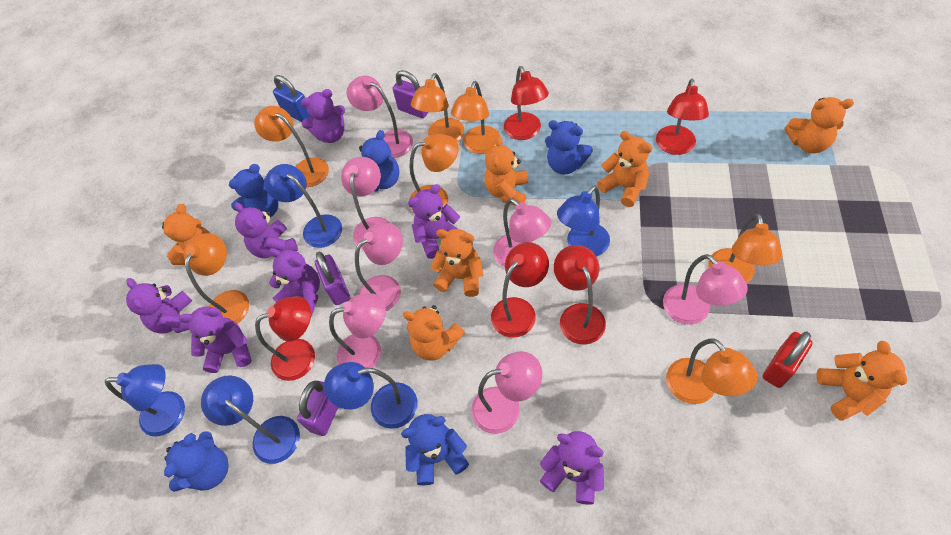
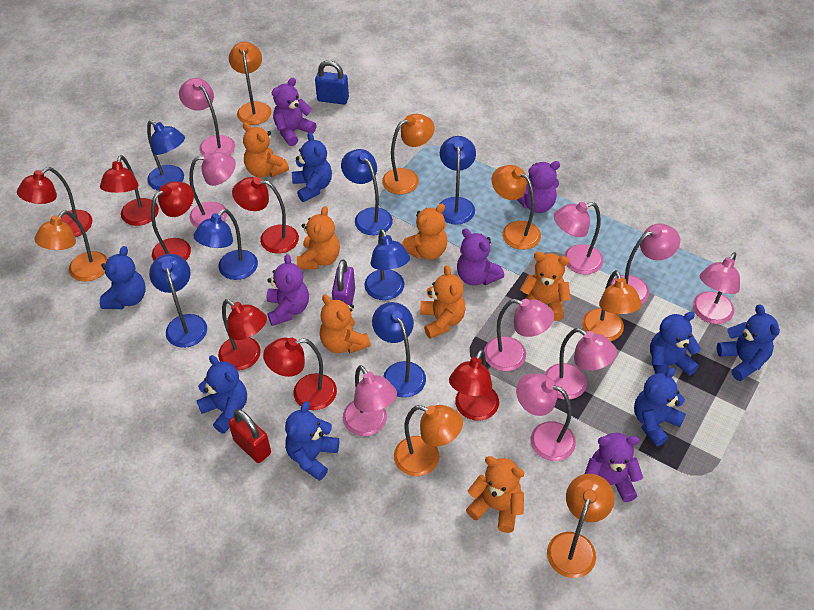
blue lamp: [105,364,185,437] [201,375,300,464] [265,164,342,248] [324,362,418,429] [557,186,610,257] = 5 -> [147,120,185,191] [149,254,207,348] [194,209,258,280] [341,149,393,235] [364,229,410,300] [372,302,426,398] [440,136,476,225] = 7
blue teddy bear: [164,431,229,492] [229,164,279,217] [359,130,399,192] [401,414,469,485] [545,120,593,174] = 5 -> [100,246,146,309] [196,355,247,434] [285,401,339,481] [292,132,332,202] [634,367,686,446] [650,312,701,376] [717,304,780,381] = 7
pink lamp: [329,293,386,368] [341,157,390,249] [346,76,413,158] [355,222,403,311] [471,351,542,434] [493,198,551,267] [663,254,748,325] = 7 -> [179,78,235,155] [189,152,236,228] [343,365,397,436] [484,299,554,371] [516,373,576,461] [544,328,617,400] [554,202,603,275] [611,223,680,304] [693,252,740,324] = 9
purple padlock: [297,381,338,436] [315,252,350,305] [393,70,429,118] = 3 -> [332,259,355,306] = 1
purple teddy bear: [126,278,192,333] [179,307,252,373] [235,202,298,258] [269,248,320,316] [301,89,345,143] [408,184,460,259] [540,431,604,504] = 7 -> [267,254,309,326] [272,78,317,146] [457,228,504,286] [517,161,560,213] [585,433,643,502] = 5
red lamp: [255,296,315,381] [491,242,549,338] [504,66,549,140] [554,245,606,345] [656,79,709,155] = 5 -> [17,167,92,237] [100,155,159,226] [151,181,194,261] [218,299,267,371] [232,177,299,254] [263,338,337,410] [449,349,499,421] = 7

